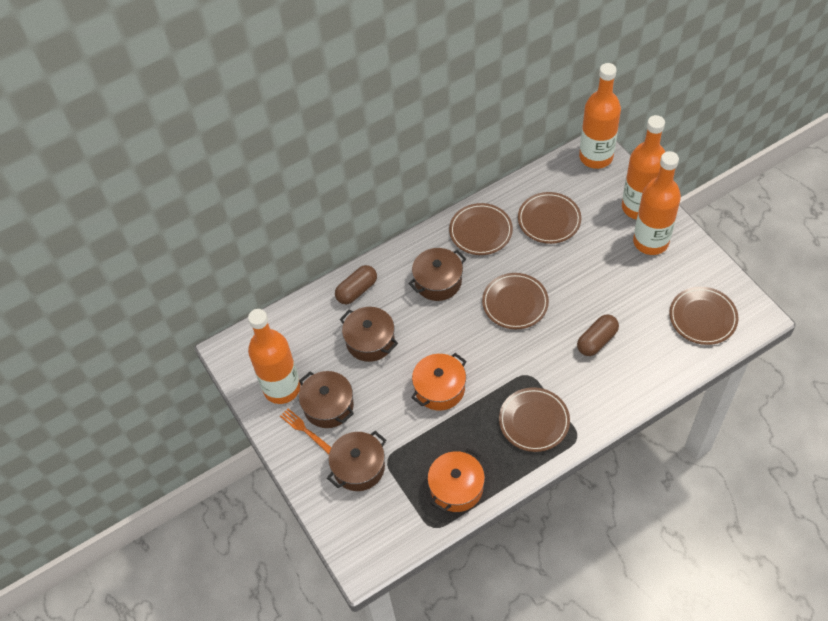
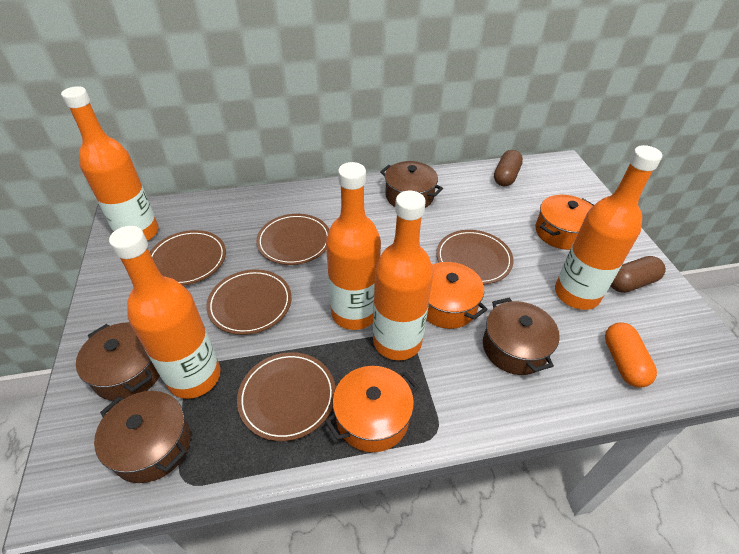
orange bottle: [248,309,300,404] [579,63,621,169] [622,115,665,220] [633,151,681,255] = 4 -> [61,86,159,241] [109,226,221,399] [326,162,381,330] [373,191,433,361] [555,145,662,310] = 5
orange capsule: none = 0 -> [605,322,657,388] = 1
orange fork: [280,409,331,454] = 1 -> none = 0
orange pot: [411,353,467,411] [427,448,485,512] = 2 -> [325,366,419,452] [426,262,487,329] [536,195,594,250] = 3

